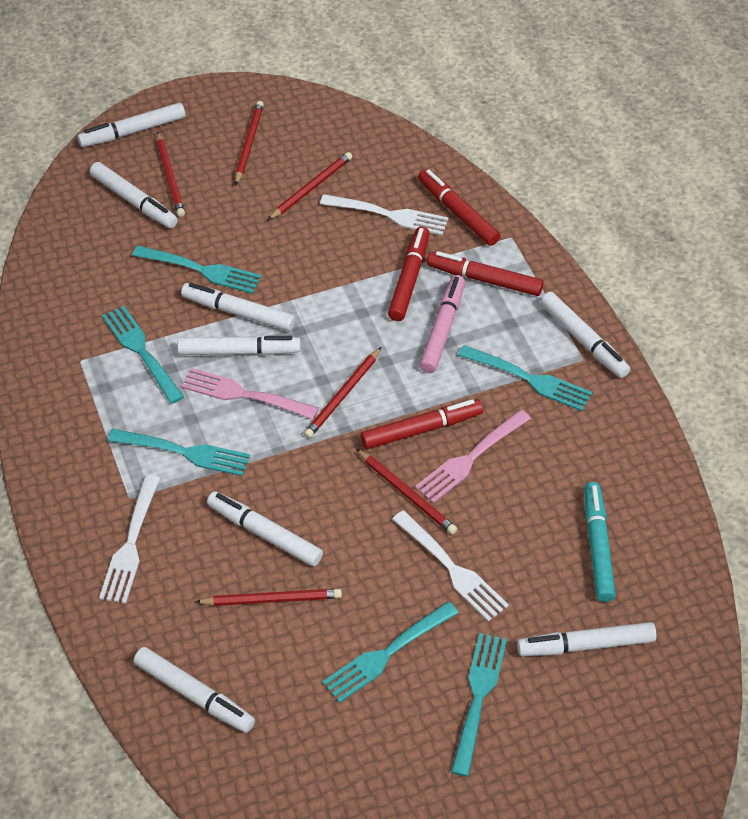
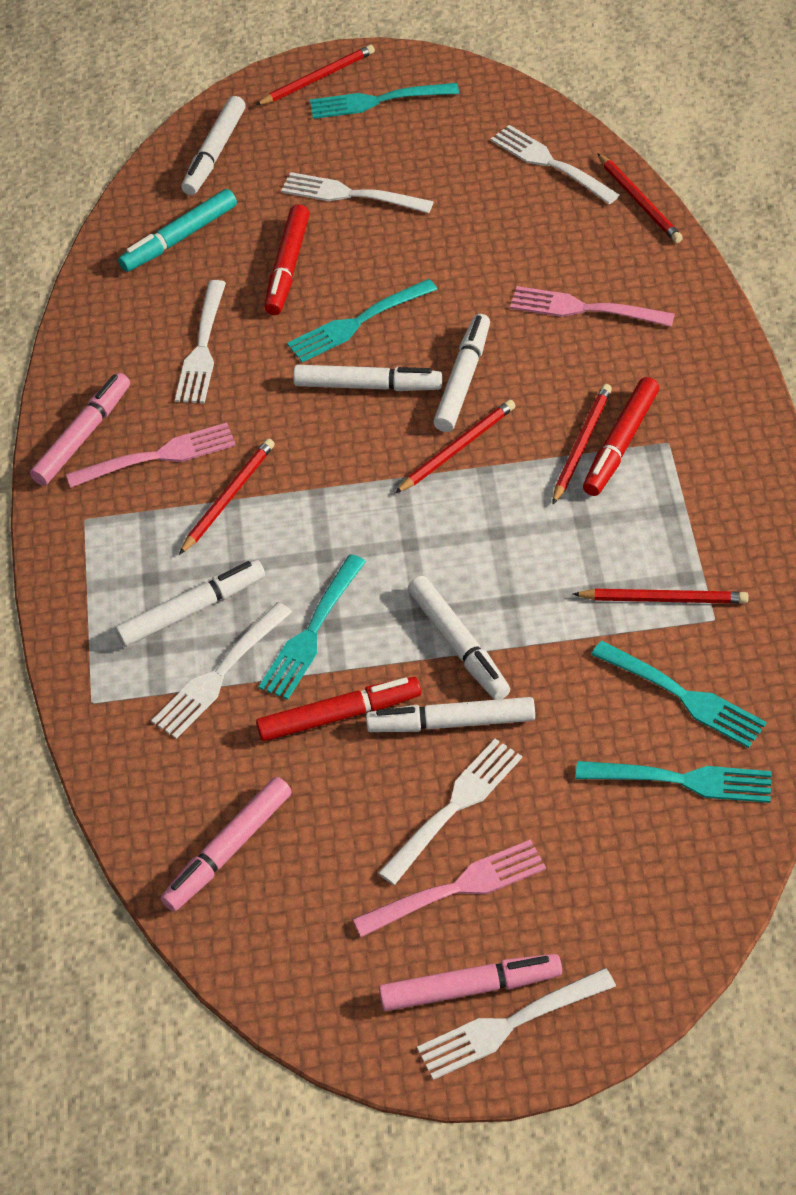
pink fork: [181,368,319,420] [415,410,531,503] = 2 -> [66,422,236,488] [353,839,546,937] [510,286,675,327] = 3
pink marker: [419,275,465,373] = 1 -> [30,373,130,486] [161,777,292,911] [379,954,562,1011] = 3
red marker: [361,399,483,449] [388,226,430,321] [418,169,500,246] [427,251,544,296] = 4 -> [256,677,421,741] [264,204,309,315] [583,377,659,496] = 3
turquoise fork: [102,306,184,404] [108,429,250,476] [132,245,262,294] [322,601,459,703] [451,633,507,777] [458,345,592,411] = 6 -> [258,554,366,700] [287,279,437,362] [310,83,459,119] [576,761,772,803] [591,641,767,748] = 5
white fork: [99,475,160,604] [320,194,449,235] [392,510,509,622] = 3 -> [151,602,292,739] [175,280,226,403] [281,172,434,213] [378,739,522,885] [417,968,616,1080] [491,125,620,204] = 6
white marker: [77,103,185,147] [90,162,178,228] [133,647,255,733] [177,335,301,355] [181,283,296,331] [207,491,323,566] [517,622,657,656] [540,292,630,378] = 8 -> [115,560,265,647] [181,96,246,195] [293,365,443,391] [366,697,535,732] [408,576,510,700] [433,314,490,432] = 6

